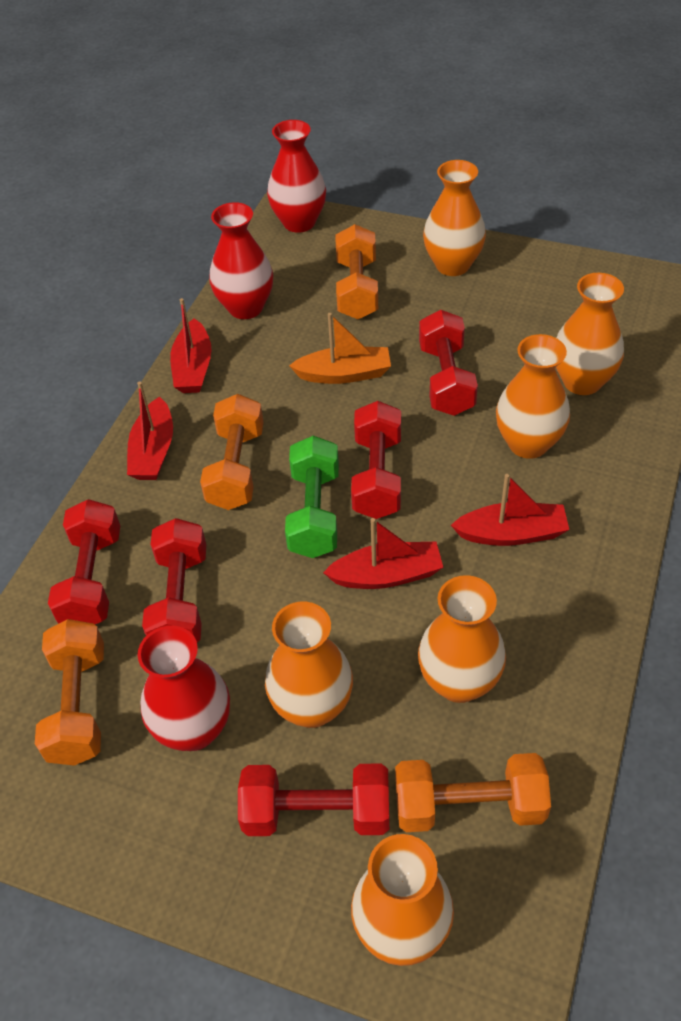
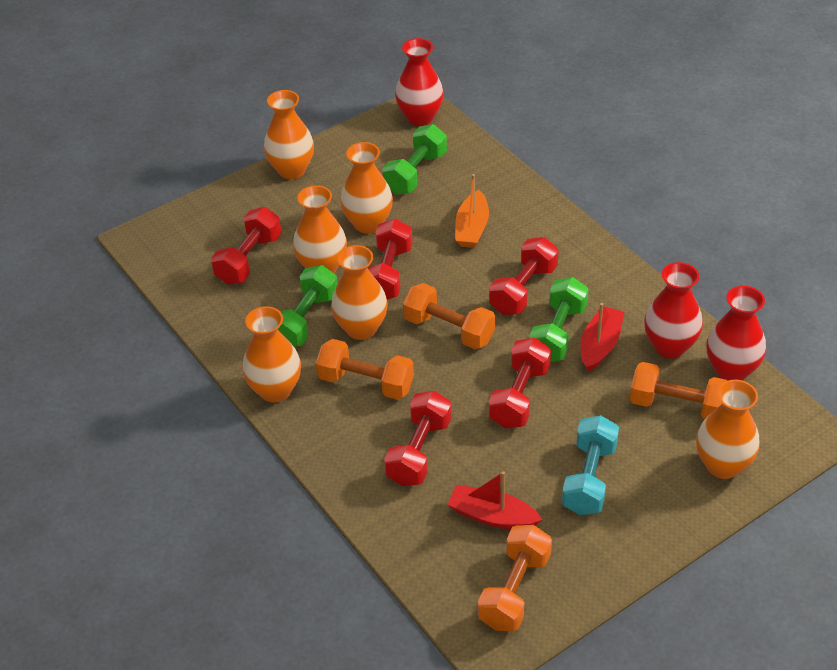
green dumbbell: [285,436,339,558] = 1 -> [278,265,338,347] [382,124,447,195] [529,277,589,362] = 3
red boat: [127,382,173,480] [170,298,212,393] [323,518,444,589] [451,474,569,546] = 4 -> [448,471,542,529] [581,303,624,372] = 2
turquoise dumbbell: none = 0 -> [562,415,619,515] = 1

